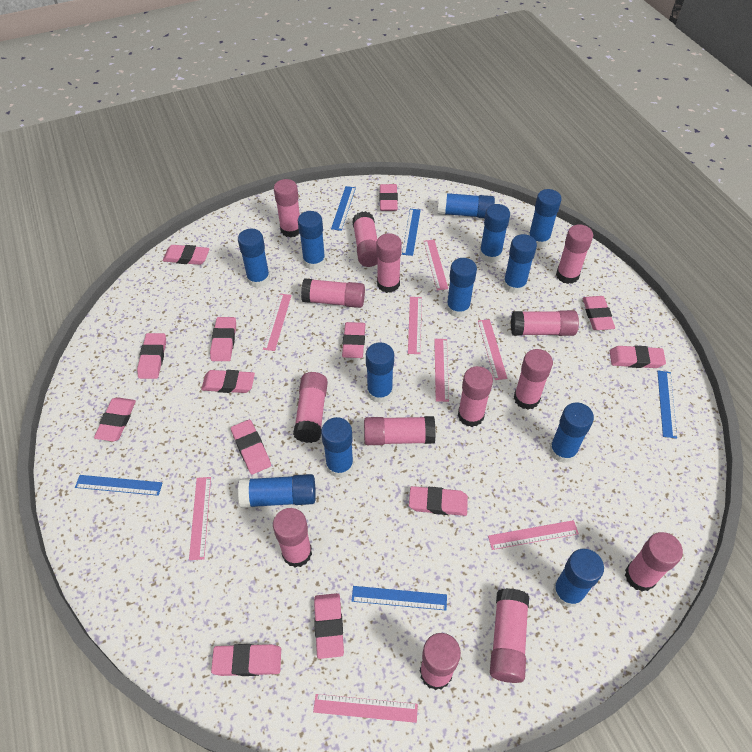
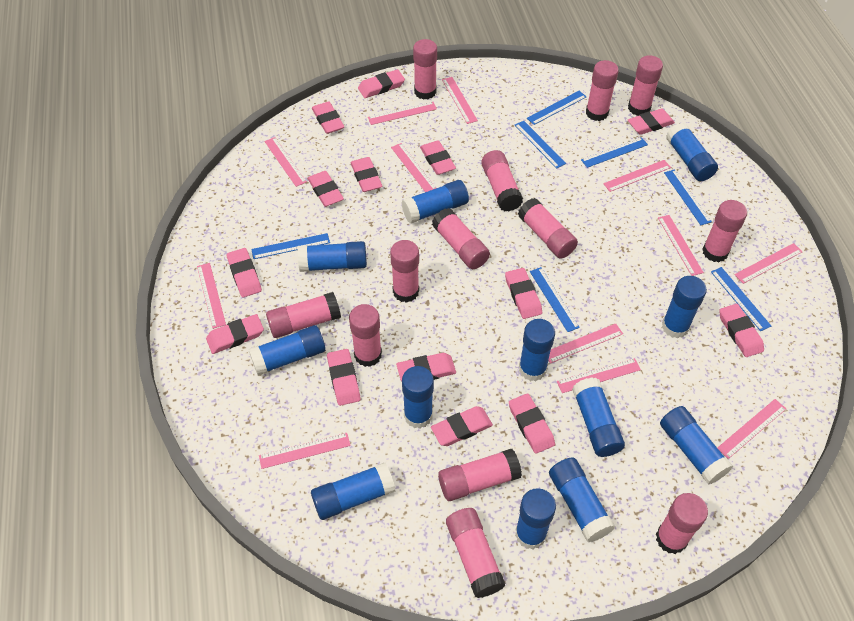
blue ruler: [75,475,162,496] [331,186,356,231] [351,586,447,610] [402,209,421,256] [657,371,677,439] = 5 -> [251,233,330,259] [515,121,566,169] [527,91,586,125] [530,267,580,332] [581,137,648,168] [664,169,712,225] [711,267,771,331] = 7
pink eraser: [94,397,136,442] [137,333,166,379] [163,245,210,265] [201,370,255,393] [210,317,236,361] [211,644,281,676] [231,420,271,475] [314,593,344,659] [342,322,365,358] [379,184,398,211] [409,486,468,516] [583,296,615,330] [610,346,666,368] = 13 -> [206,314,264,354] [226,248,262,297] [307,171,344,207] [312,101,344,134] [327,349,361,406] [351,157,382,192] [358,69,405,98] [396,353,456,381] [420,140,456,175] [431,406,493,446] [505,268,542,319] [509,393,555,454] [628,108,675,135] [719,304,764,357] = 14
pink glue stick: [273,508,312,568] [274,179,300,238] [293,372,328,443] [301,278,365,308] [352,211,377,267] [364,416,436,445] [376,233,402,293] [420,633,461,690] [458,366,493,427] [490,588,529,683] [511,310,579,336] [514,349,553,410] [556,225,593,284] [625,532,683,592] = 14 -> [266,292,341,338] [349,304,382,367] [390,240,419,303] [413,39,437,100] [432,208,490,269] [438,449,522,501] [446,508,505,598] [481,150,523,212] [518,198,578,259] [586,60,619,121] [628,55,663,116] [656,493,708,554] [702,200,747,262] = 13
pink ruler: [189,477,211,560] [263,294,291,351] [313,694,418,723] [408,297,422,354] [424,240,448,290] [434,339,449,402] [478,319,507,380] [488,520,579,550] = 8 -> [197,263,226,329] [259,433,351,469] [264,137,307,187] [368,102,437,125] [391,143,436,192] [442,77,478,124] [548,324,623,364] [557,358,641,393] [603,160,671,192] [658,215,704,276] [717,399,786,459] [734,243,802,284] = 12

